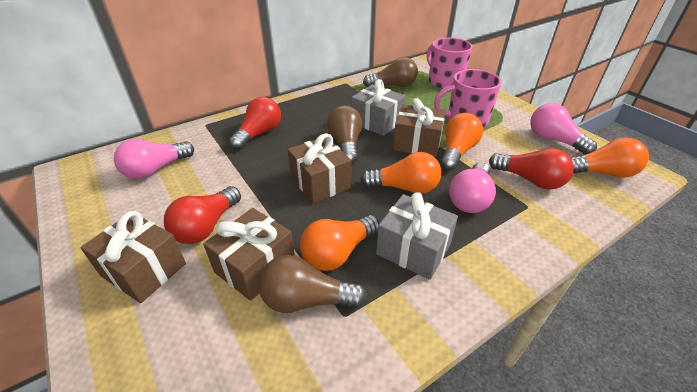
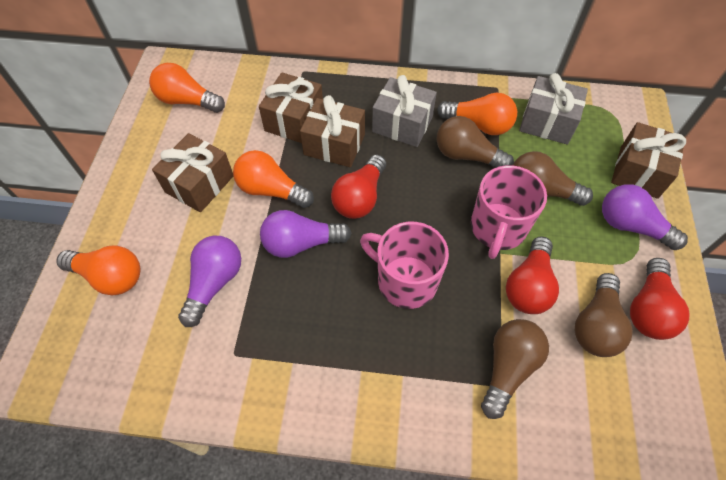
brown light bulb: [258,255,367,313] [327,105,363,164] [363,57,418,87] = 3 -> [436,116,514,168] [481,319,549,419] [513,151,593,206] [575,273,633,357] = 4
pink light bulb: [114,139,194,179] [449,162,496,213] [530,103,597,155] = 3 -> none = 0
purple light bulb: none = 0 -> [178,236,241,327] [260,210,351,258] [602,184,688,250] = 3

